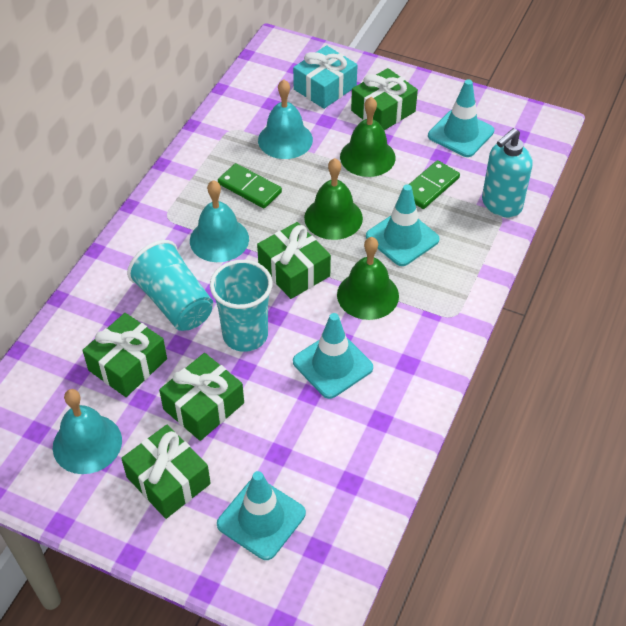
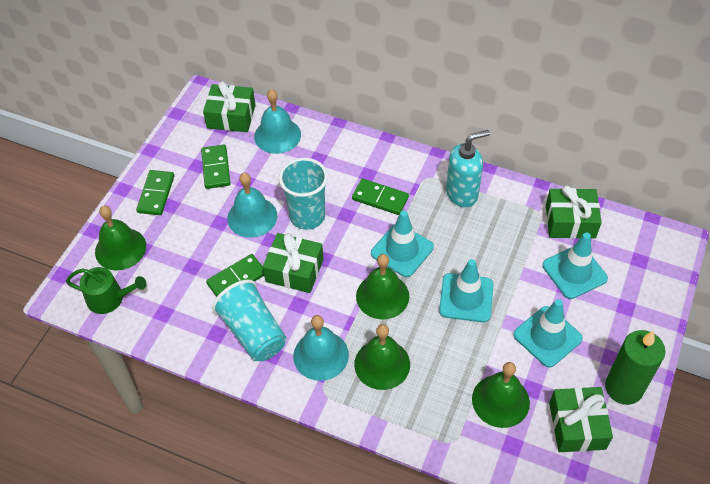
green bell: [304,158,363,240] [337,237,399,320] [340,97,396,177] = 3 -> [95,205,146,271] [354,324,410,390] [356,254,409,320] [472,362,530,428] = 4
green candle: none = 0 -> [605,330,666,405] = 1
green domino: [218,163,282,208] [408,160,460,209] = 2 -> [136,170,174,215] [201,145,231,189] [206,254,264,297] [352,178,409,215] = 4
green gift: [83,313,167,397] [121,425,211,519] [159,353,244,441] [257,222,331,299] [351,68,418,130] = 5 -> [203,81,256,132] [263,233,324,293] [546,185,602,239] [549,387,613,452] = 4
green watering can: none = 0 -> [66,267,147,314] = 1
turquoise gift: [293,45,357,109] = 1 -> none = 0

